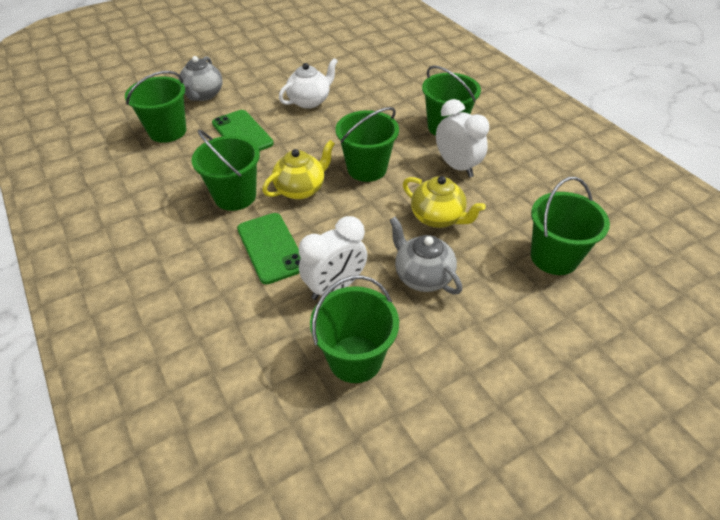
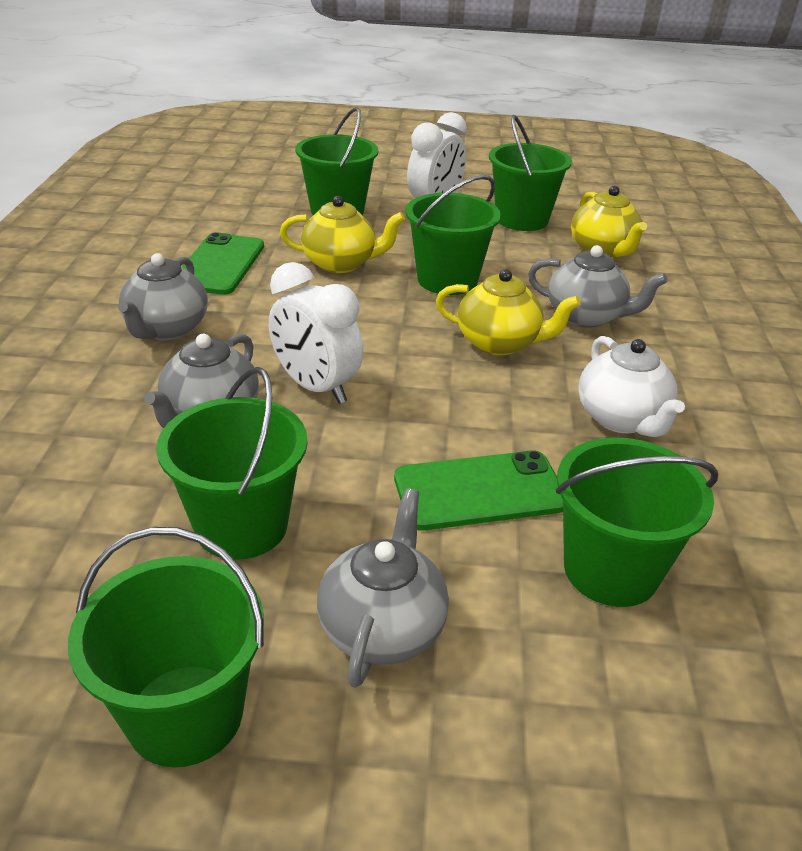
grey teapot: [178,56,223,101] [390,217,462,294] = 2 -> [118,253,208,340] [145,334,259,428] [317,488,449,688] [528,245,668,328] = 4
yellow teapot: [262,140,335,200] [403,176,486,228] = 2 -> [280,196,405,273] [436,269,581,355] [571,186,647,259] = 3

